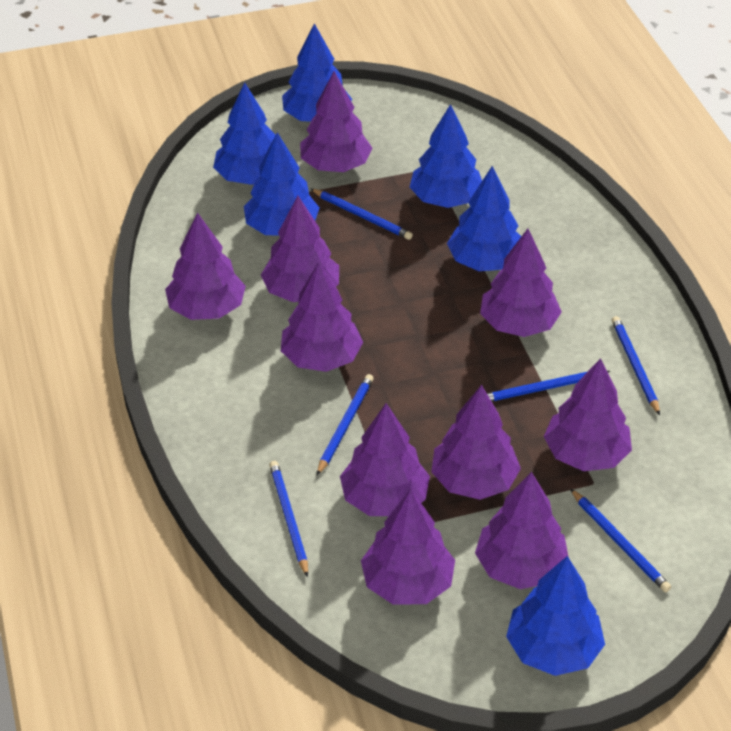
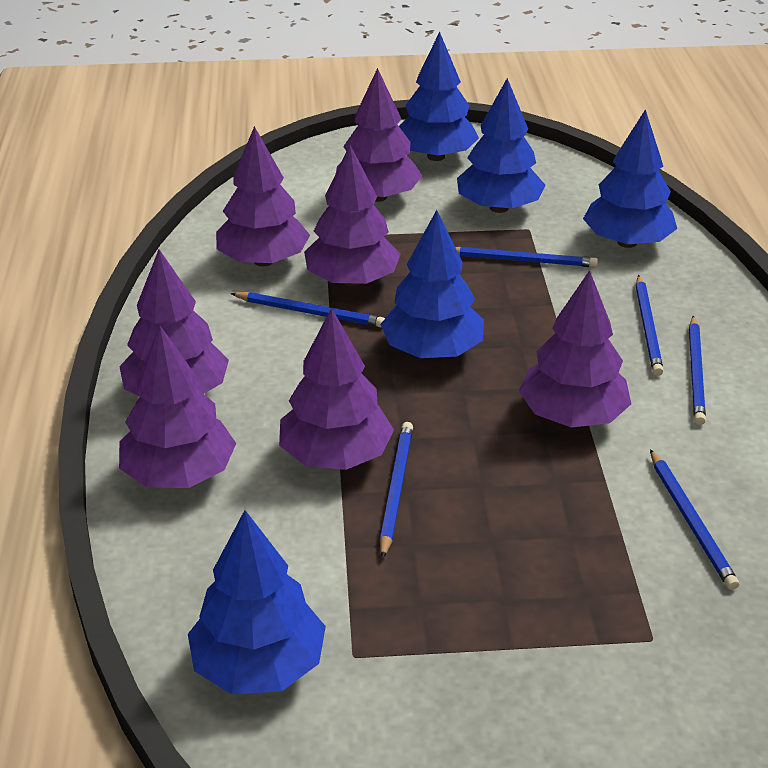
blue tree: [213,82,276,185] [244,132,320,236] [282,23,352,122] [409,104,482,208] [447,166,521,271] [506,556,605,676] = 6 -> [188,510,326,694] [380,210,484,358] [399,32,479,161] [457,78,546,213] [583,109,677,248] = 5
purple tree: [165,212,246,320] [261,196,339,302] [281,262,363,372] [300,71,372,172] [340,403,430,516] [361,489,455,605] [431,385,521,500] [475,472,569,589] [480,229,562,337] [544,358,632,471] = 10 -> [119,250,229,397] [119,326,236,488] [216,126,310,267] [279,308,394,470] [304,145,401,287] [336,68,423,202] [519,270,631,427] = 7

